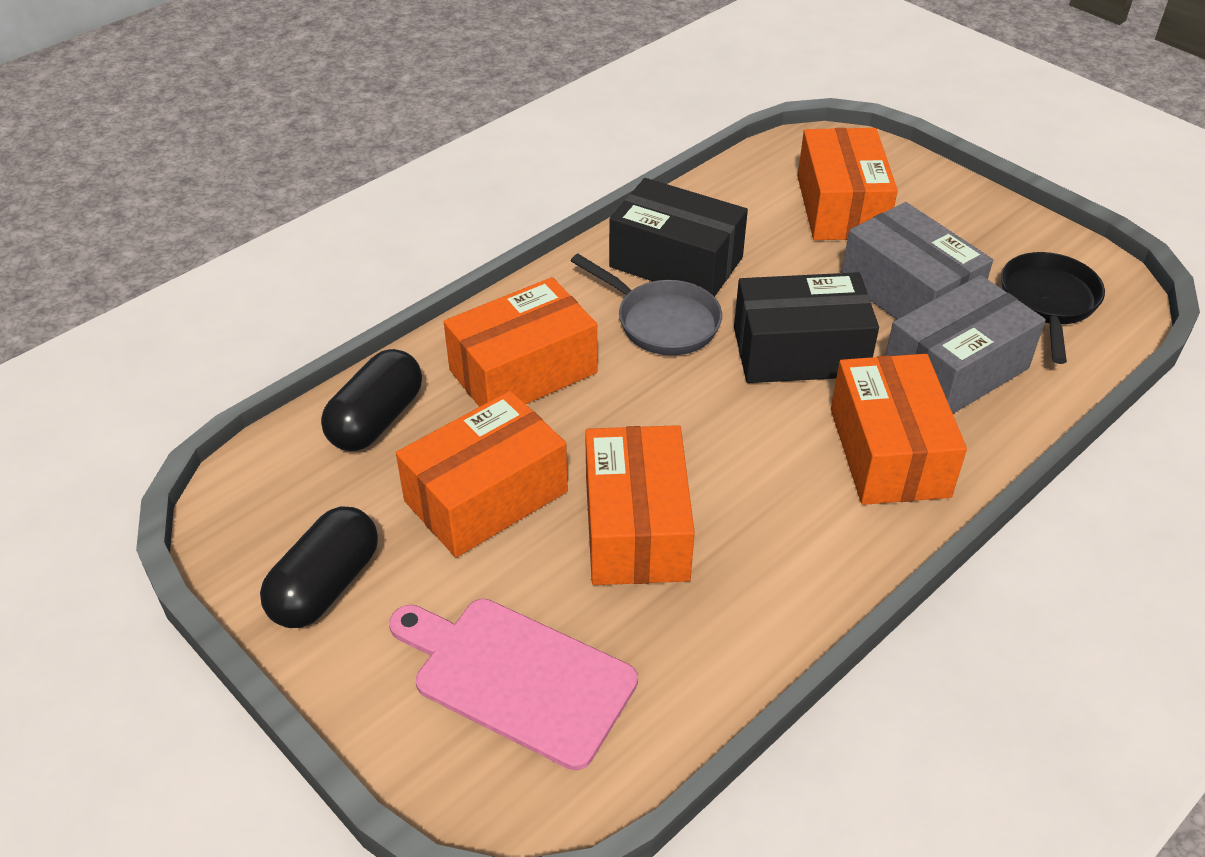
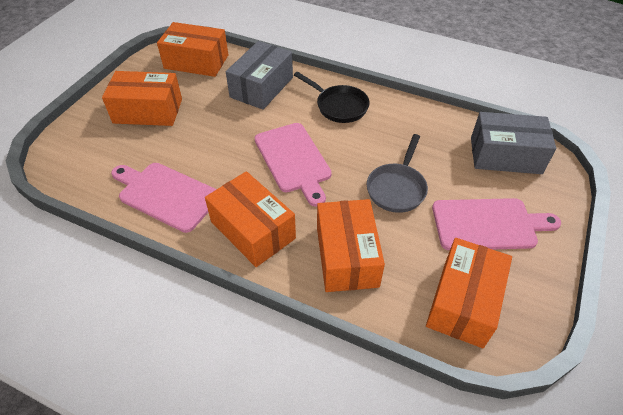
black box: [609,178,748,297] [734,272,879,383] = 2 -> none = 0
black capsule: [260,506,378,628] [321,349,422,451] = 2 -> none = 0
pink cutting board: [389,599,638,770] = 1 -> [111,163,217,233] [255,123,332,207] [432,198,561,250] = 3

